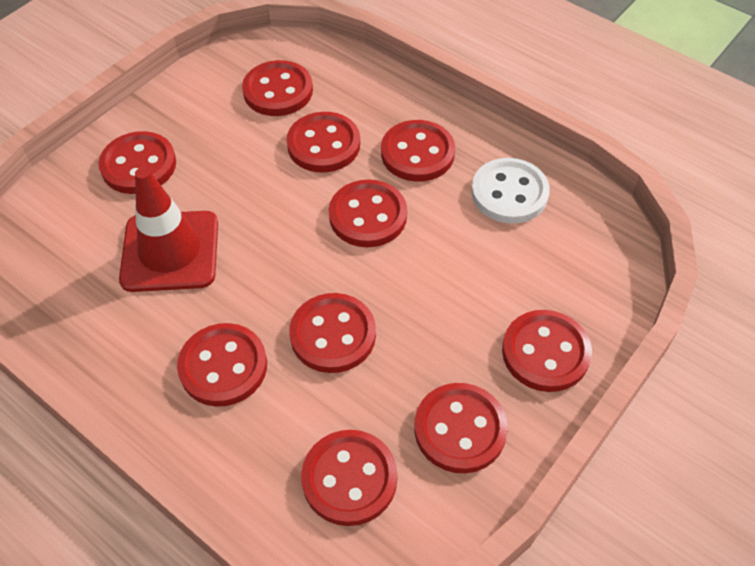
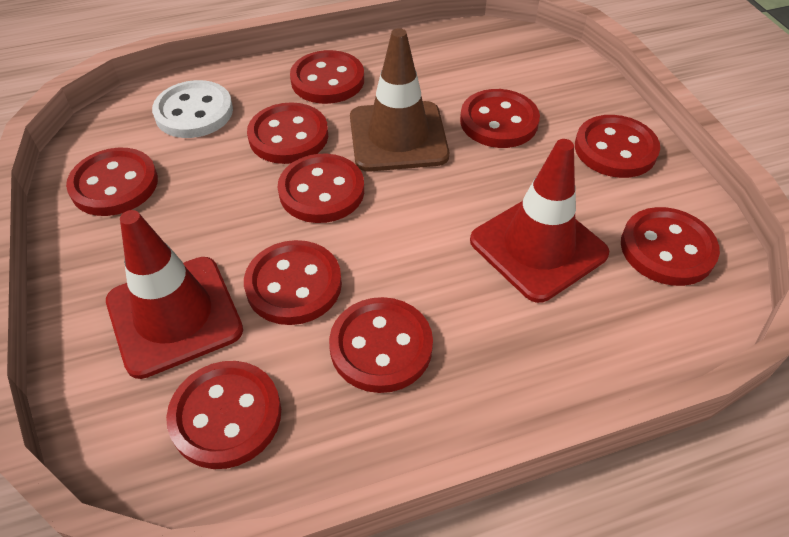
brown traffic cone: none = 0 -> [350,28,449,172] = 1
red traffic cone: [119,167,218,292] = 1 -> [106,210,243,379] [470,139,610,303] = 2

